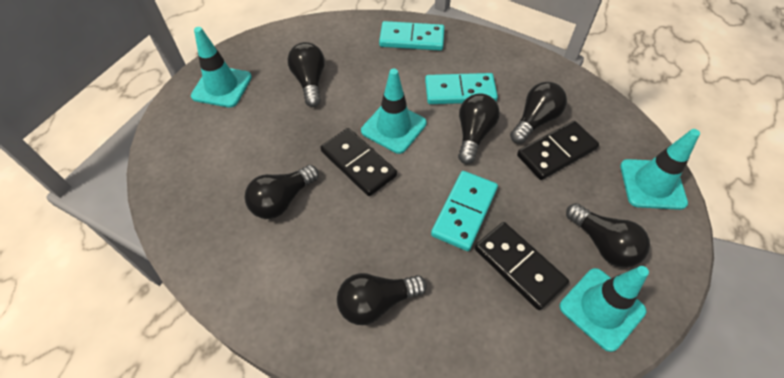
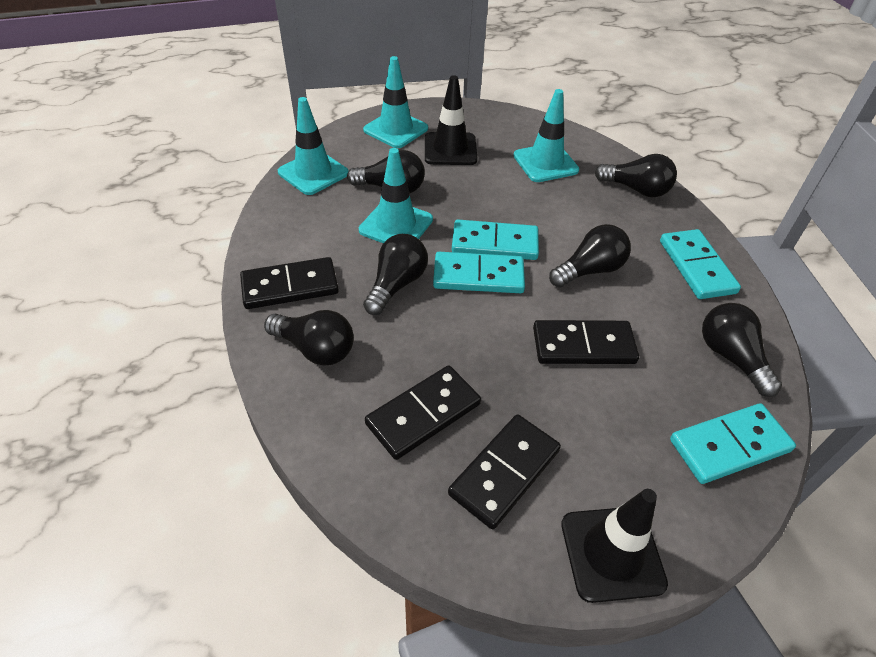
black domino: [320,128,397,196] [475,222,569,310] [517,121,599,180] = 3 -> [240,257,339,309] [365,366,481,460] [448,415,561,529] [533,320,639,364] = 4
black traffic cone: none = 0 -> [425,75,478,165] [561,489,668,603] = 2
turquoise domino: [379,21,445,51] [425,73,498,104] [431,171,498,251] = 3 -> [433,252,525,293] [452,220,539,260] [660,229,741,299] [670,403,796,484] = 4

